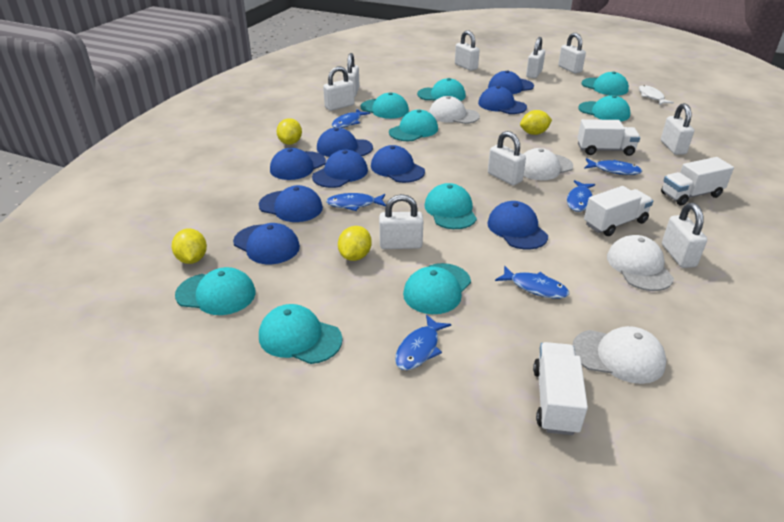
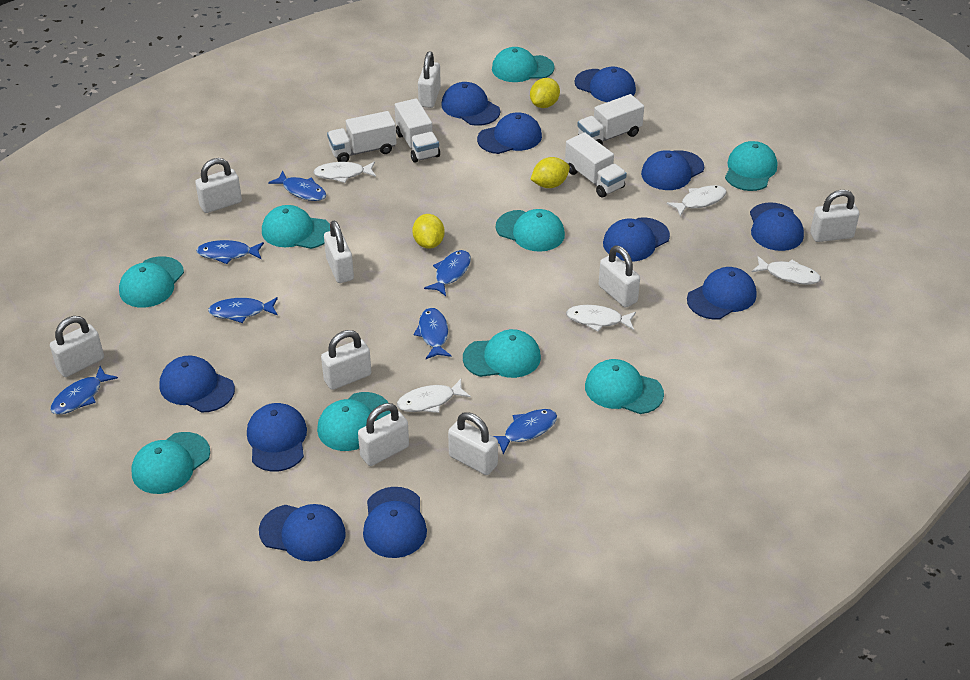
blue cap: [233,223,300,264] [259,185,323,222] [270,148,326,180] [312,150,368,188] [317,127,373,157] [371,145,425,183] [478,86,527,114] [487,201,548,250] [488,70,534,94] = 9 -> [159,355,235,413] [247,403,307,472] [259,504,346,562] [363,487,427,558] [441,82,500,126] [477,112,542,154] [575,67,636,102] [603,218,670,261] [641,150,704,190] [687,267,757,319] [750,202,804,251] = 11
blue fish: [326,193,386,211] [332,109,370,128] [395,315,451,370] [495,266,569,299] [567,180,595,212] [584,158,642,175] = 6 -> [50,366,118,415] [196,240,264,264] [208,297,278,323] [268,171,326,201] [413,308,452,359] [424,250,471,296] [493,409,557,454] = 7
white cap: [429,96,480,124] [523,148,573,180] [572,326,666,384] [607,235,674,291] = 4 -> none = 0
white fish: [639,85,674,105] = 1 -> [313,162,376,183] [397,379,471,413] [566,305,636,331] [667,185,727,216] [752,256,821,285] = 5
yellow lemon: [171,228,207,264] [277,118,302,145] [338,226,372,261] [520,110,552,135] = 4 -> [412,214,445,249] [530,78,560,108] [530,157,570,188] = 3

